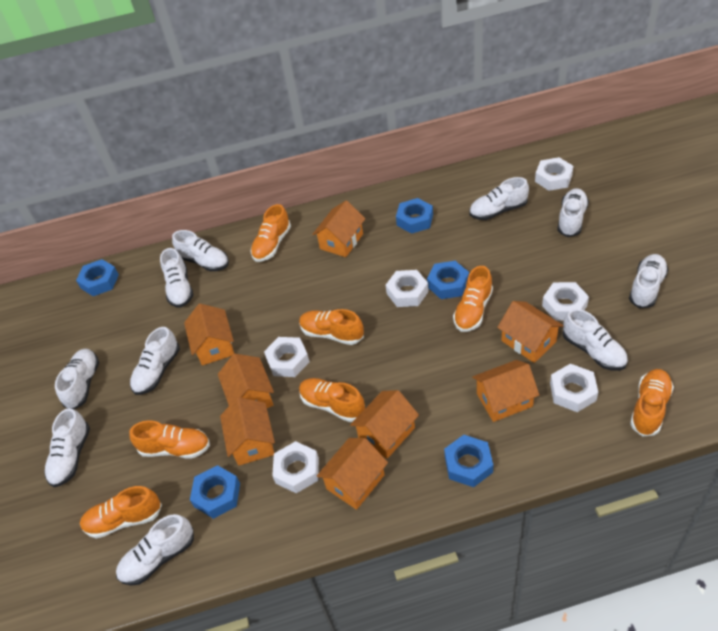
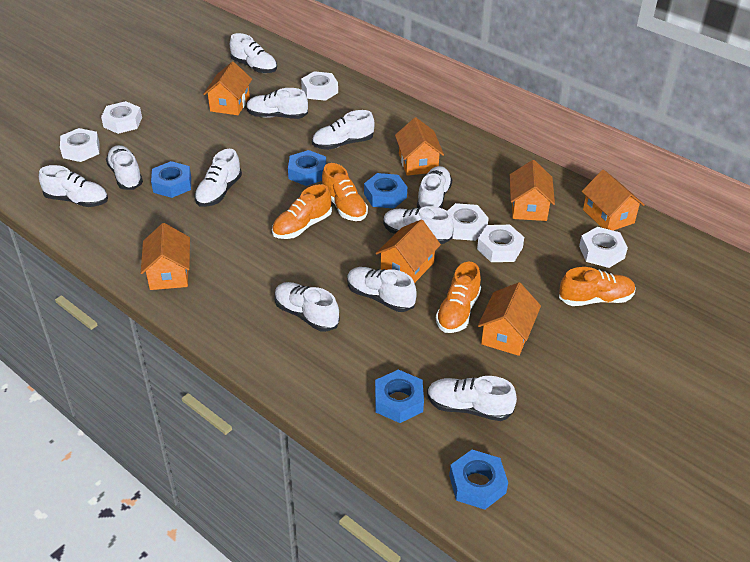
orange house: [184,304,234,365] [218,353,274,408] [220,397,275,466] [312,201,365,257] [317,438,388,510] [350,390,419,459] [472,360,539,422] [497,301,564,363] = 8 -> [141,223,190,290] [203,61,252,115] [376,219,441,283] [395,117,444,176] [478,282,541,356] [510,160,555,221] [582,170,645,231] = 7
orange shoe: [80,486,162,539] [130,420,210,459] [251,204,291,262] [299,309,364,345] [299,378,365,422] [453,266,493,332] [630,369,674,436] = 7 -> [272,184,332,239] [322,163,368,221] [436,262,481,333] [559,267,636,306] = 4
white shoe: [44,408,90,487] [55,348,99,409] [116,514,194,586] [130,327,180,395] [160,248,193,308] [172,230,229,271] [469,177,529,220] [557,188,589,237] [562,309,628,371] [629,254,669,308] = 10 -> [39,165,108,207] [106,145,143,190] [194,149,242,207] [230,33,277,73] [246,88,308,119] [274,282,339,332] [312,110,375,150] [347,267,417,312] [383,206,454,244] [417,166,452,208] [427,376,517,421] = 11

